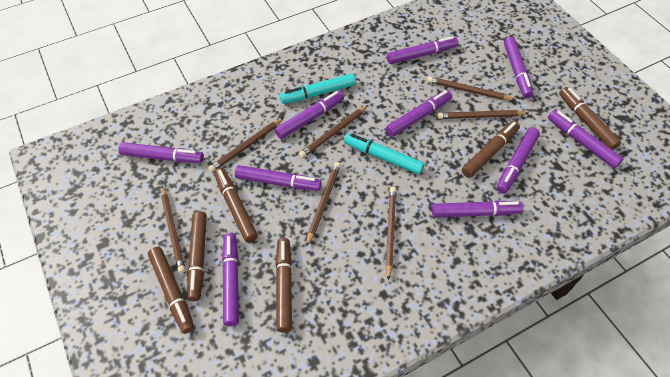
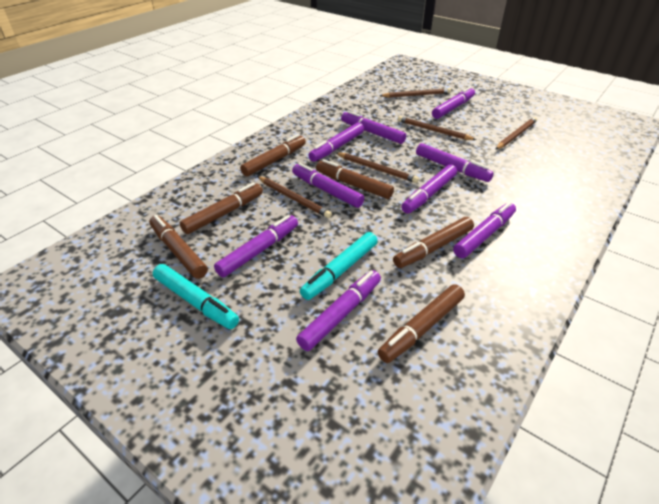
brown pencil: [161,186,186,273] [208,118,284,172] [299,105,368,158] [306,162,341,247] [386,187,397,281] [427,76,516,100] [437,110,528,119] = 7 -> [257,176,332,218] [336,152,419,183] [380,88,451,98] [397,116,476,140] [495,117,537,150] = 5
purple marker: [118,142,204,163] [222,233,239,326] [235,165,321,191] [275,91,344,139] [386,90,452,137] [387,36,458,64] [432,201,523,218] [496,127,540,194] [504,37,534,98] [548,110,623,168] = 10 -> [214,215,298,277] [292,163,364,208] [296,270,381,351] [308,122,364,162] [341,111,406,144] [401,164,457,214] [416,143,494,182] [432,86,475,119] [453,202,516,258] = 9

